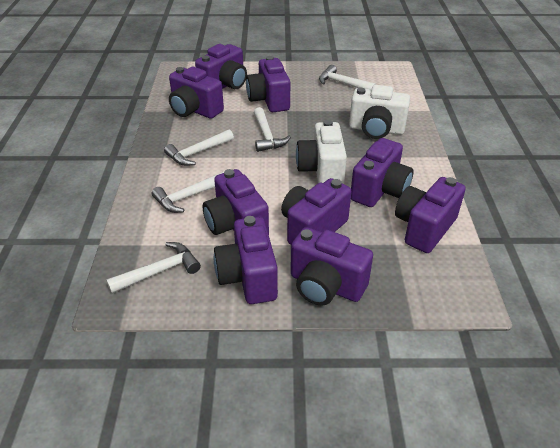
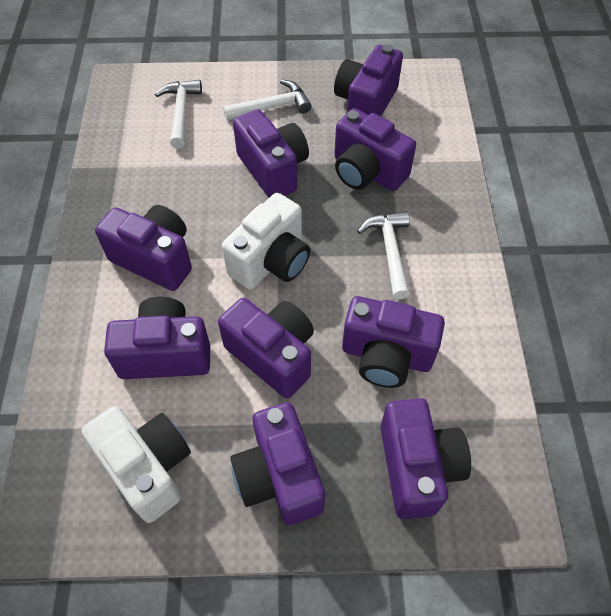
white hammer: [106,242,201,294] [152,171,224,213] [164,129,234,166] [254,107,291,152] [319,65,376,89] = 5 -> [155,80,202,148] [223,79,312,121] [357,211,410,299] = 3

